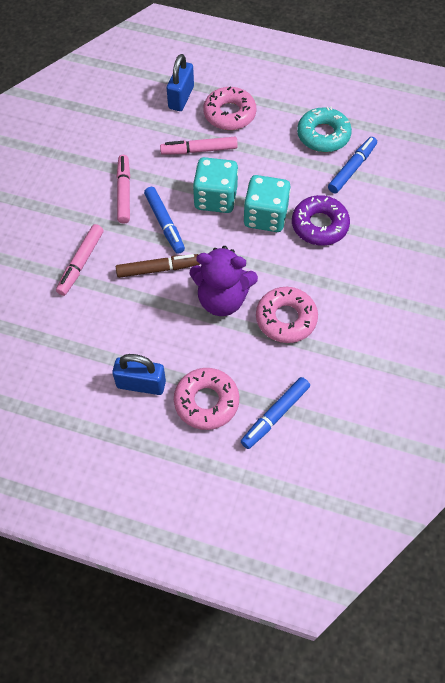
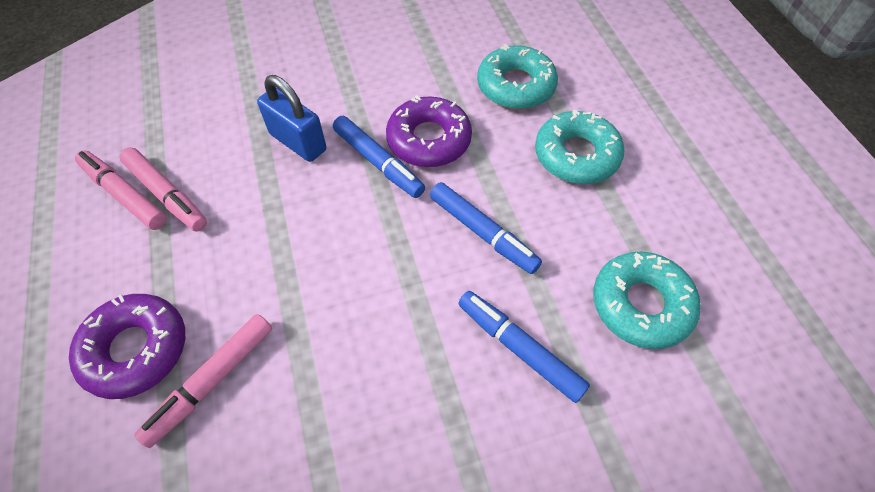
blue padlock: [112,354,166,395] [167,54,194,111] = 2 -> [257,75,326,162] = 1
brown marker: [116,254,200,278] = 1 -> none = 0
pink donut: [174,368,239,430] [203,87,256,130] [256,287,318,343] = 3 -> none = 0
purple donut: [292,195,350,246] = 1 -> [69,294,185,399] [386,95,472,167] = 2
purple teddy bear: [189,246,258,316] = 1 -> none = 0
turquoise dice: [193,157,238,213] [243,175,291,232] = 2 -> none = 0
turquoise donut: [297,107,352,152] = 1 -> [477,44,558,109] [535,109,625,184] [593,251,701,349] = 3

